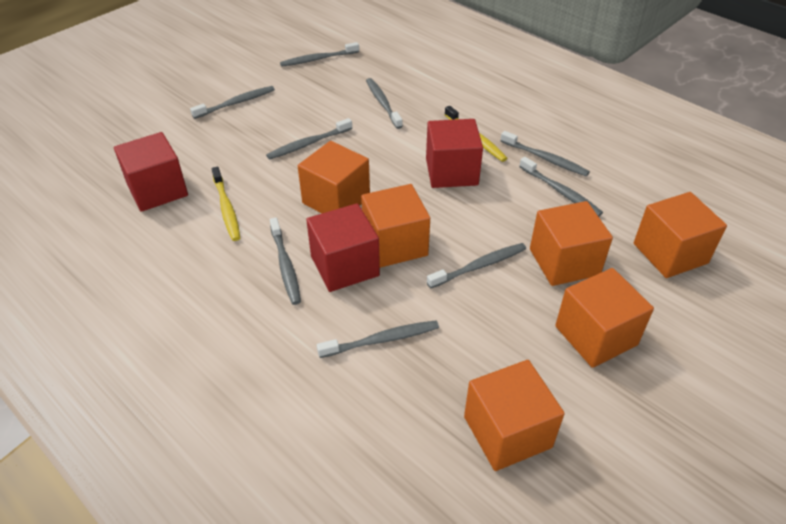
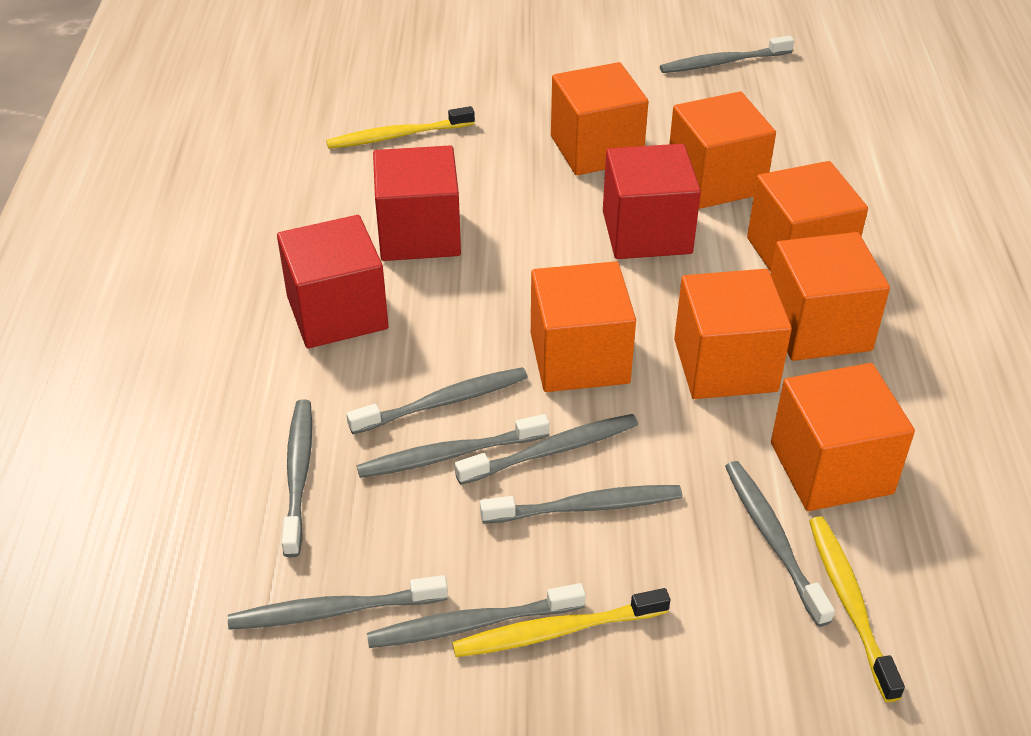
orange cube: [298,141,370,213] [361,184,430,268] [464,360,565,471] [530,201,613,286] [555,268,654,368] [634,192,727,278] = 6 -> [531,261,636,392] [551,62,649,175] [669,92,776,209] [674,269,792,399] [747,161,868,272] [771,232,890,361] [771,363,915,511] = 7
yellow toothbrush: [212,167,240,241] [444,106,507,162] = 2 -> [326,106,475,149] [452,588,670,657] [809,516,905,702] = 3

